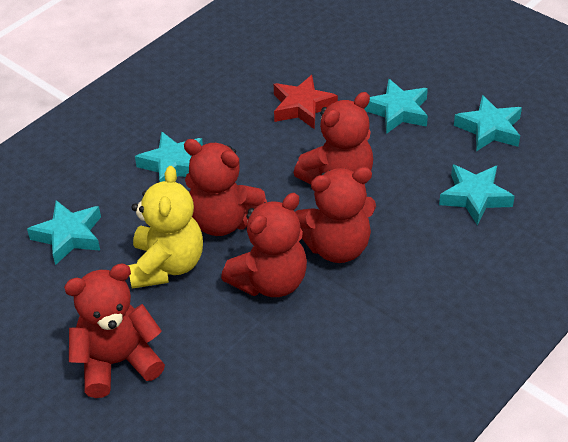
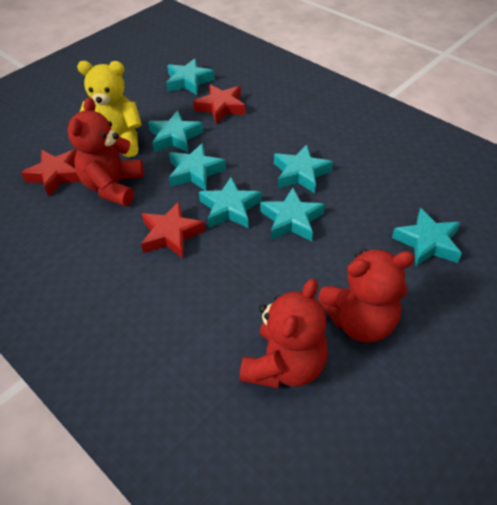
red star: [274,75,338,129] = 1 -> [21,149,81,197] [141,202,205,258] [193,84,246,124] = 3
red teddy bear: [64,264,165,398] [184,139,267,236] [221,193,307,297] [294,92,373,184] [295,167,376,263] = 5 -> [67,97,144,206] [239,278,328,389] [318,249,415,343] = 3
turquoise star: [27,200,101,265] [135,131,203,182] [364,79,428,134] [439,164,515,225] [454,95,522,151] = 5 -> [148,110,203,153] [166,58,215,95] [169,143,226,191] [199,177,262,228] [260,188,325,241] [274,144,333,193] [392,208,462,267] = 7

